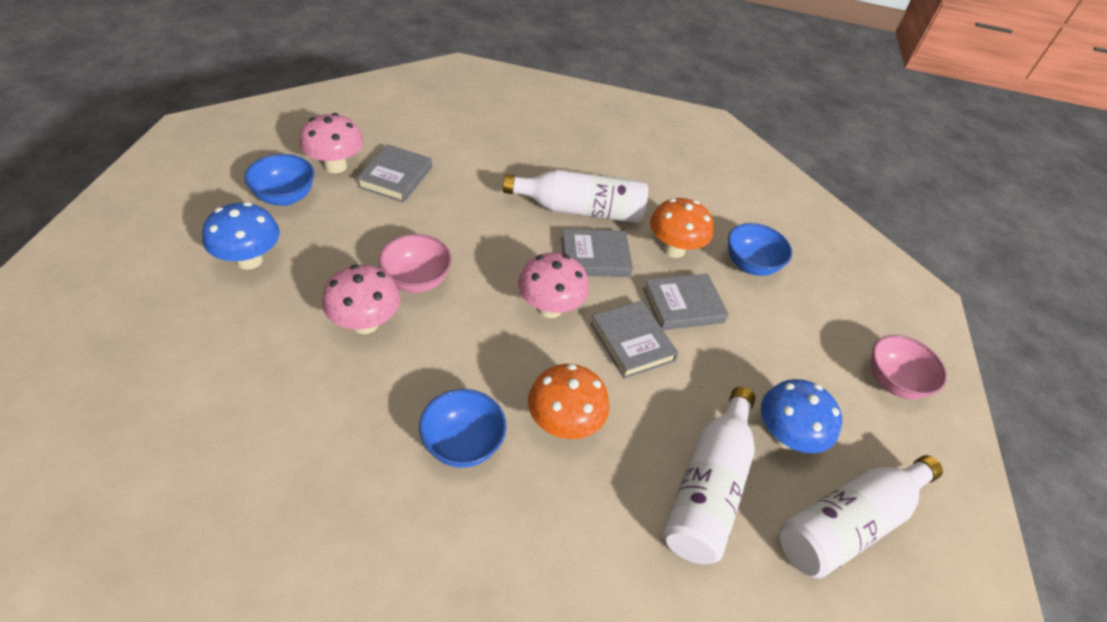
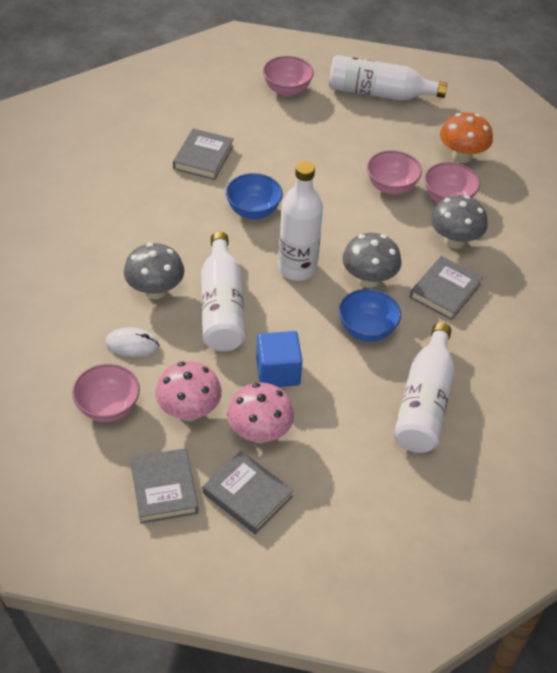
blue bowl: [244,154,314,206] [419,389,507,468] [728,223,792,276] = 3 -> [226,173,283,219] [339,289,401,342] = 2
blue cube: none = 0 -> [256,331,303,387] = 1
blue mushroom: [202,202,279,270] [761,379,842,453] = 2 -> none = 0
grey mushroom: none = 0 -> [124,243,184,299] [342,233,402,288] [431,195,488,249] = 3
orange mushroom: [528,364,609,439] [650,198,714,258] = 2 -> [440,112,493,163] = 1
pink bowl: [379,234,452,293] [871,335,947,399] = 2 -> [72,364,140,422] [263,56,314,96] [367,150,422,195] [424,162,480,203] = 4
pink mushroom: [299,113,363,173] [322,264,400,334] [518,252,589,318] = 3 -> [155,361,222,421] [227,382,294,443] = 2
white bottle: [503,170,648,223] [663,387,755,564] [780,455,943,579] = 3 -> [201,232,245,352] [278,161,323,281] [329,55,447,101] [394,322,454,453] = 4
white mouse: none = 0 -> [106,327,159,357] = 1

